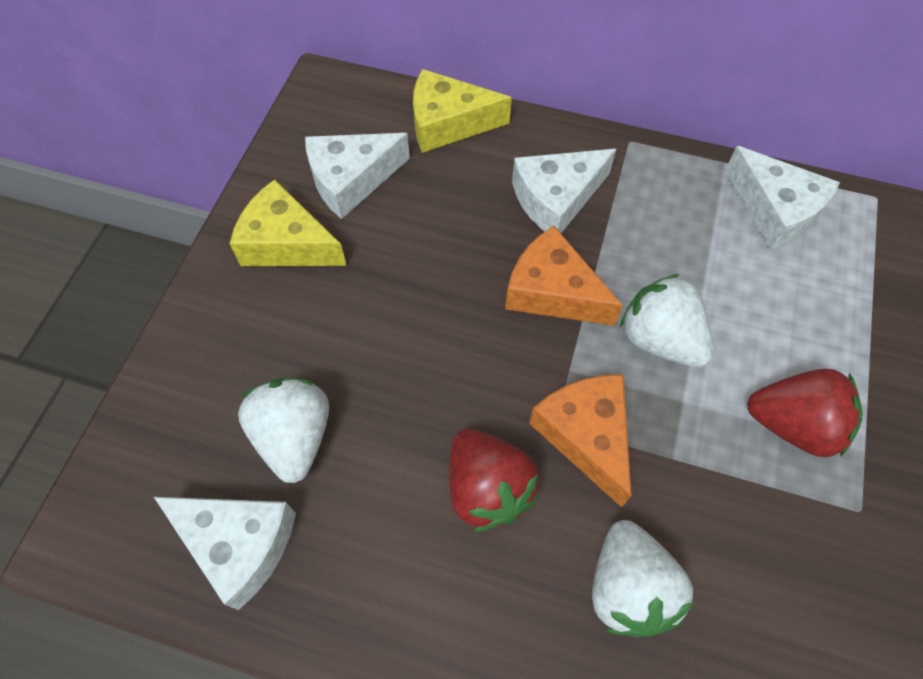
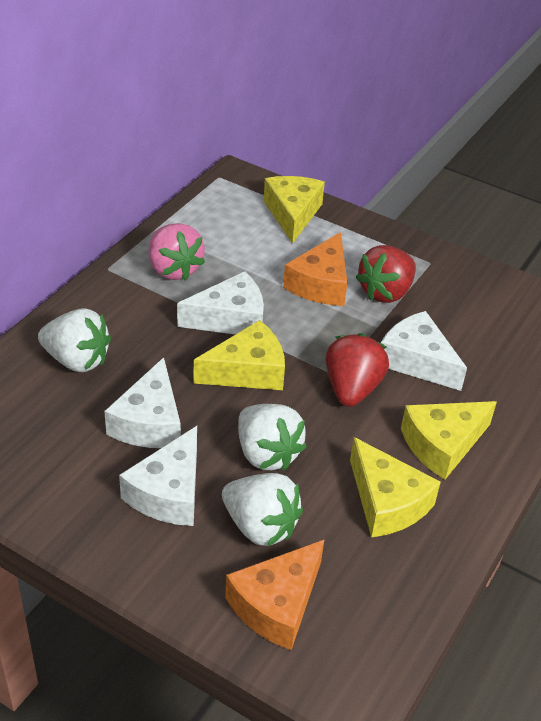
pink strawberry: none = 0 -> [149,223,205,281] = 1
yellow cheese: [230,179,347,266] [413,69,512,153] = 2 -> [194,320,285,390] [263,176,325,244] [350,437,441,538] [401,401,497,479] = 4

